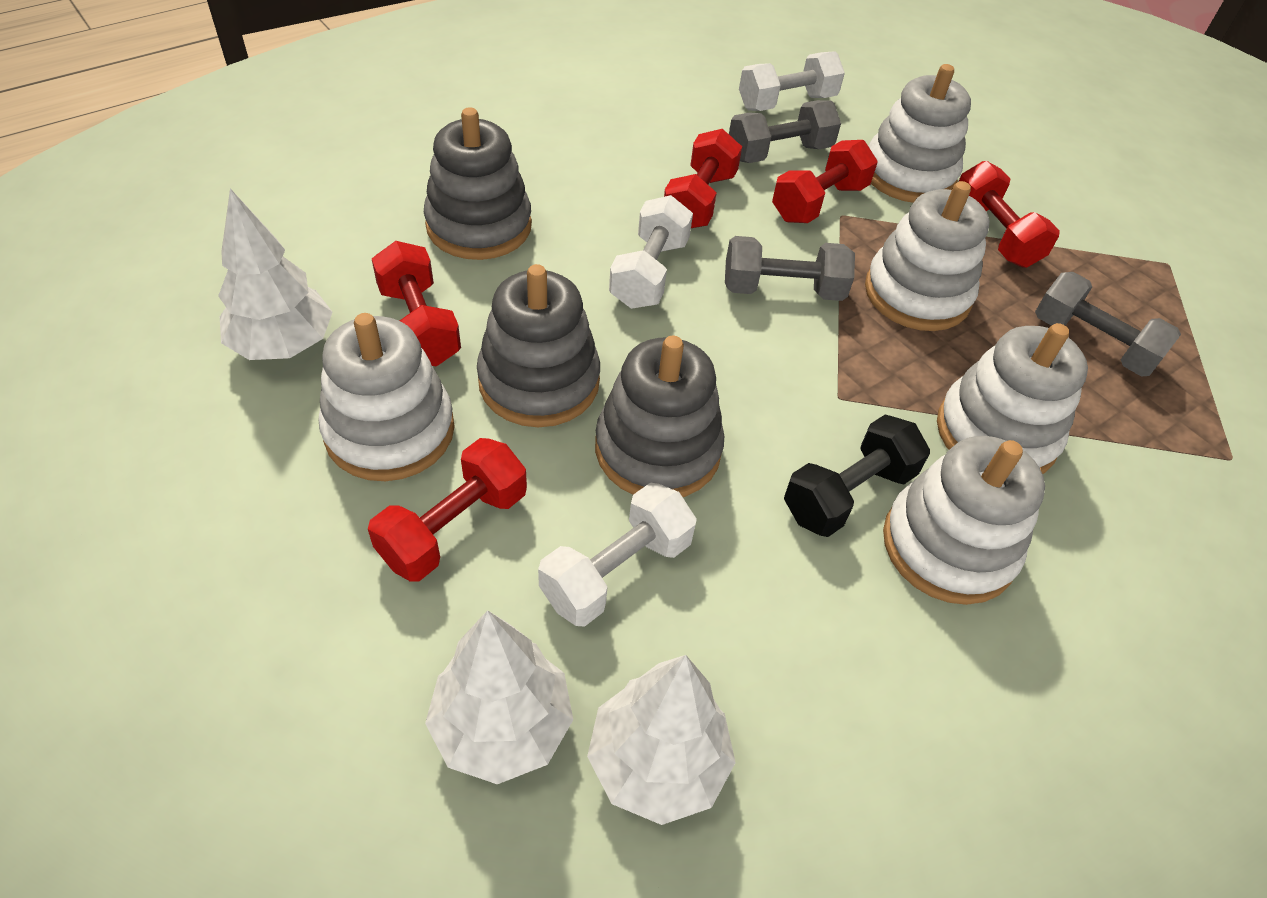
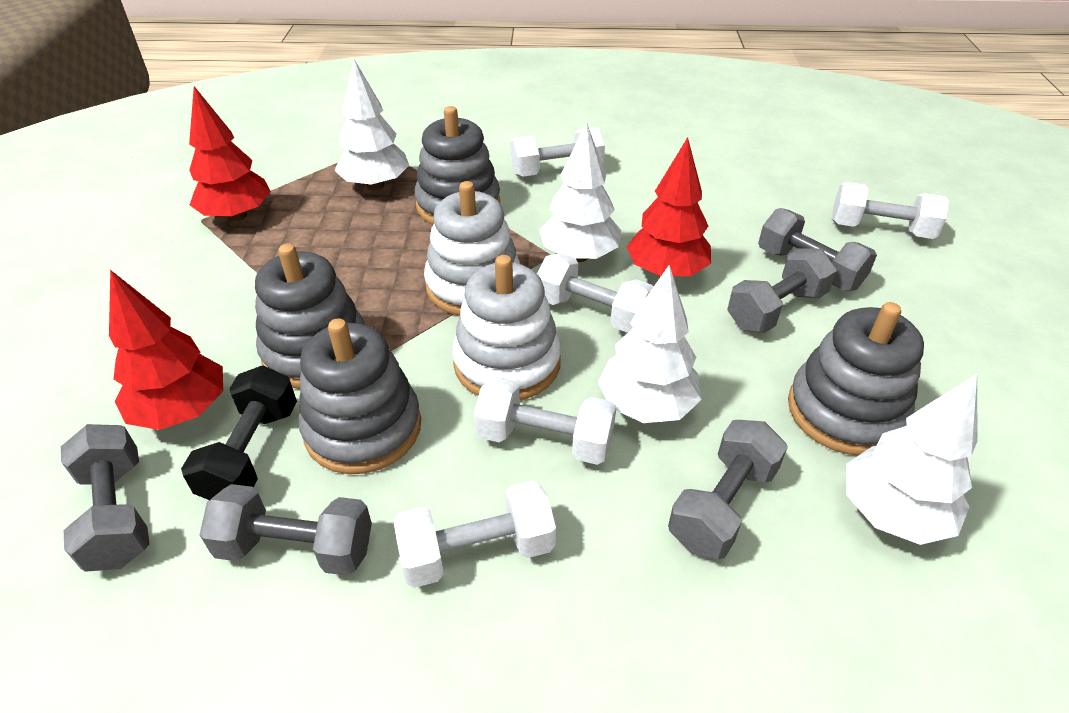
grey dumbbell: [725,236,855,301] [729,100,841,163] [1035,272,1181,376] = 3 -> [61,424,150,572] [199,484,372,576] [668,420,788,559] [727,248,837,333] [758,208,877,291] = 5
grey stacking toy: [424,107,532,260] [477,264,600,427] [595,336,724,497] = 3 -> [255,244,365,389] [299,318,421,474] [414,106,500,225] [788,302,924,455] = 4
red dumbbell: [368,438,527,581] [372,241,461,366] [664,129,742,228] [772,140,878,223] [959,161,1060,268] = 5 -> none = 0
red tree: none = 0 -> [109,270,223,430] [189,86,271,221] [627,137,711,277] = 3
white dumbbell: [538,483,697,627] [609,195,693,309] [739,51,845,111] = 3 -> [393,480,556,588] [474,377,616,465] [510,127,605,177] [537,254,653,333] [832,182,949,239] = 5
white stacking toy: [319,313,455,481] [865,181,990,331] [868,64,971,203] [883,436,1045,605] [937,323,1088,474] = 5 -> [424,181,520,316] [452,255,561,400] = 2
white tree: [218,188,332,360] [425,610,573,784] [587,655,736,825] = 3 -> [334,59,409,190] [539,122,622,262] [598,265,702,423] [846,374,977,545] = 4

